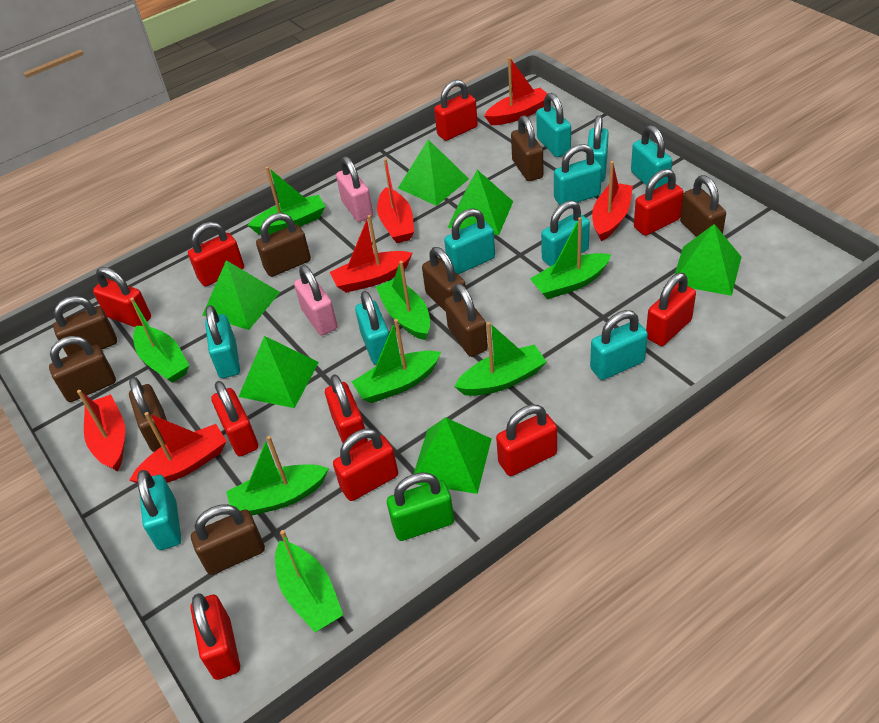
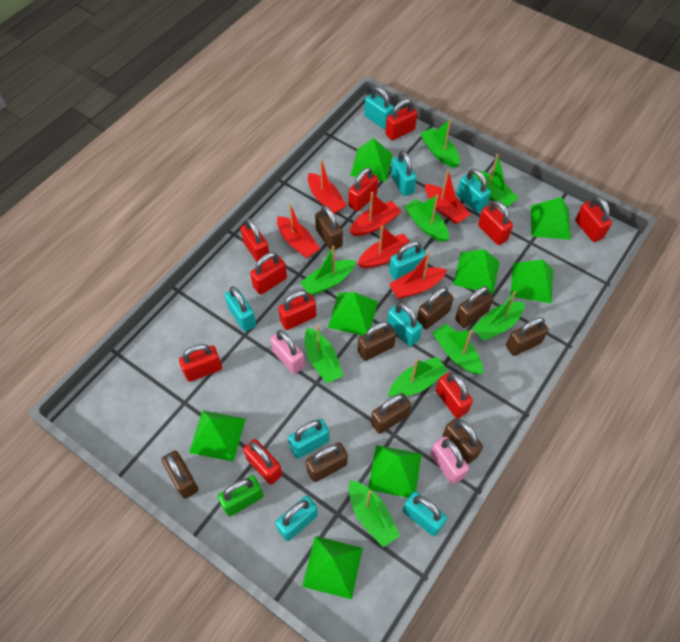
green boat: [130,298,189,383] [226,436,329,515] [247,166,325,235] [275,530,343,632] [352,319,441,403] [376,261,430,340] [454,322,547,396] [530,217,611,299] = 8 -> [300,246,356,295] [305,326,343,383] [349,480,400,547] [388,357,448,397] [404,195,449,242] [420,119,460,168] [433,323,483,374] [472,291,525,341] [473,154,519,207] = 9
green pyramid: [203,260,280,330] [239,336,319,408] [398,139,469,206] [414,417,492,494] [447,170,513,235] [674,224,741,296] = 6 -> [189,410,246,462] [302,536,363,599] [328,292,378,335] [350,138,393,182] [368,445,422,498] [453,249,500,294] [510,259,553,304] [531,197,571,240] = 8
turquoise padlock: [137,470,181,550] [205,305,240,378] [355,291,389,365] [444,209,495,274] [536,93,571,157] [541,200,590,267] [554,144,602,205] [586,115,609,182] [590,310,648,380] [631,125,672,189] = 10 -> [225,286,256,332] [275,496,318,541] [288,419,330,459] [364,86,394,129] [387,302,423,347] [389,241,426,280] [391,151,417,196] [403,491,447,536] [457,169,491,213] = 9

